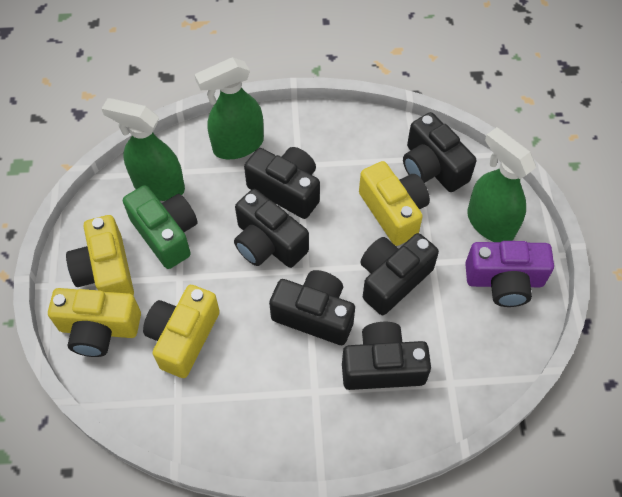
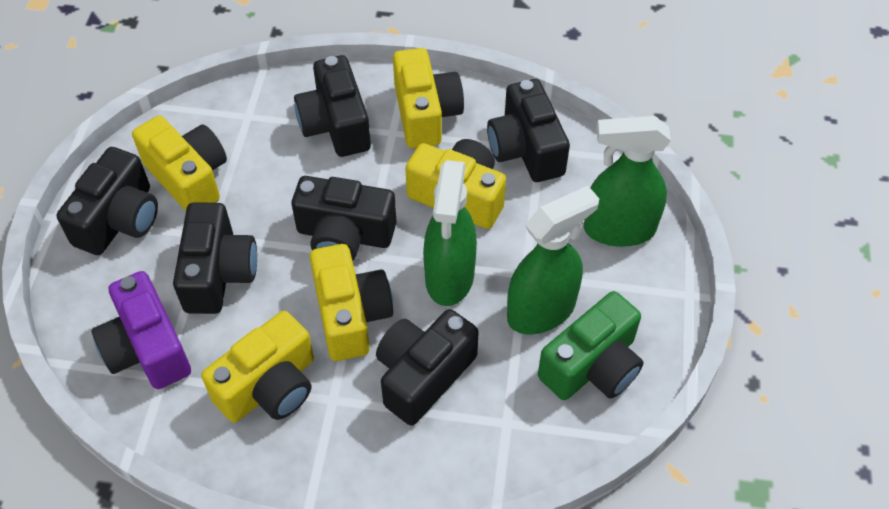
yellow camera: [48,288,141,357] [66,215,134,296] [143,285,220,378] [359,161,430,246] = 4 -> [132,116,227,211] [201,311,314,422] [310,244,393,361] [393,48,464,148] [406,139,506,229] = 5

